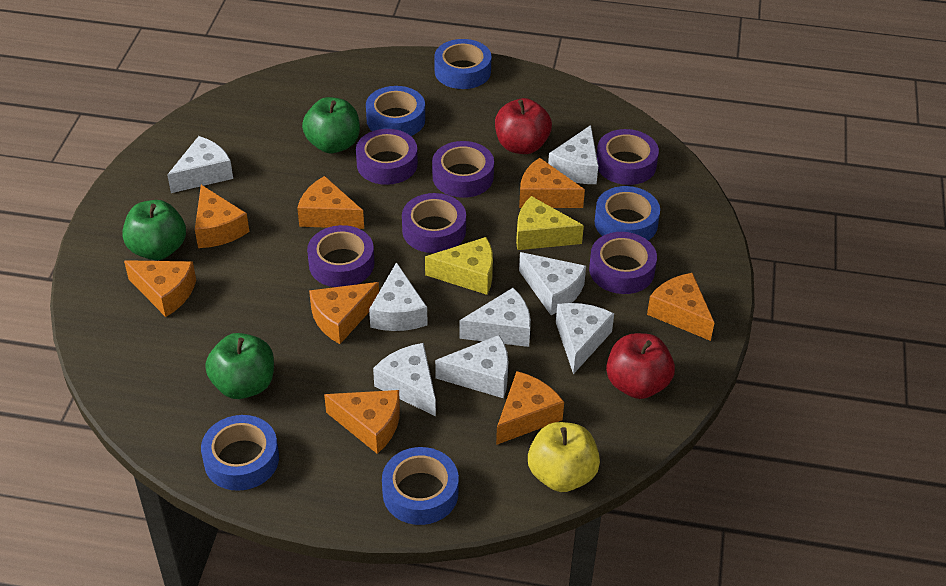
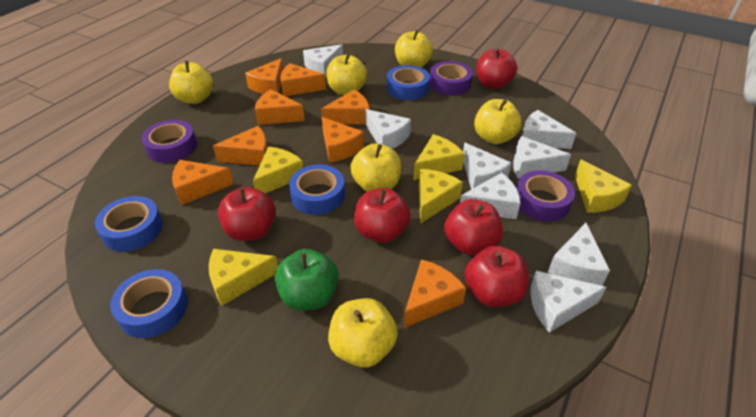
blue tape: [201,415,279,491] [366,86,425,136] [382,447,459,525] [434,39,492,89] [594,186,660,240] = 5 -> [95,196,163,252] [110,269,188,338] [289,165,345,215] [387,65,430,100] = 4
green apple: [122,200,186,260] [205,333,274,399] [302,97,360,153] = 3 -> [275,249,339,311] = 1
purple tape: [307,225,374,287] [356,129,418,185] [402,193,466,253] [432,141,494,198] [589,232,657,294] [597,129,659,185] = 6 -> [141,120,197,163] [429,61,473,96] [516,170,575,222] = 3
red apple: [495,98,552,154] [606,333,675,399] = 2 -> [218,187,276,241] [354,188,411,243] [444,199,503,255] [465,246,529,307] [476,48,517,89] = 5
yellow apple: [528,422,600,492] = 1 -> [169,61,213,104] [326,54,367,95] [328,298,398,367] [351,143,401,192] [395,30,433,68] [474,99,522,144] = 6
yellow cheese: [425,237,493,295] [516,196,584,250] = 2 -> [209,249,278,306] [253,147,304,194] [413,134,465,180] [419,169,463,224] [575,159,632,213] = 5

